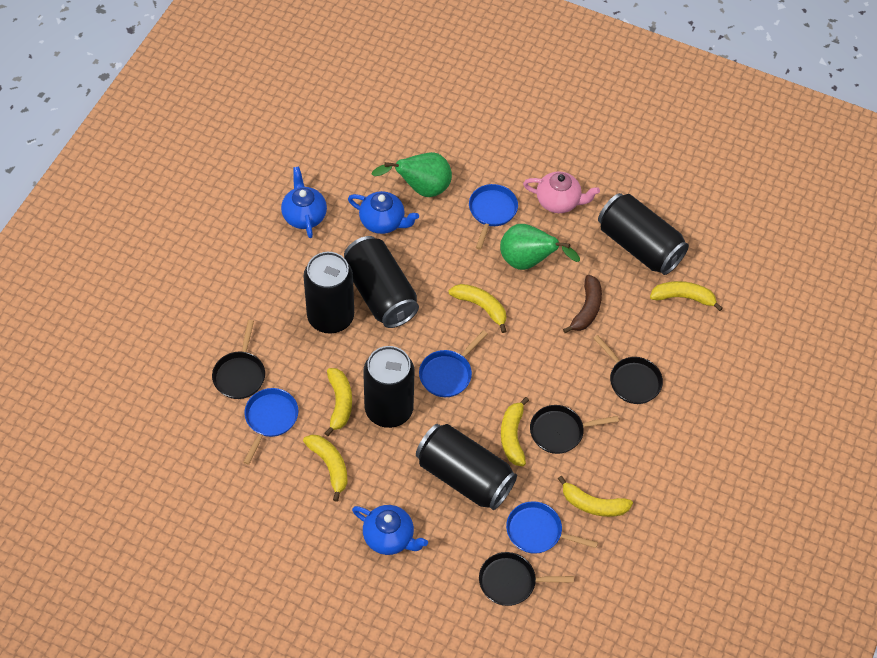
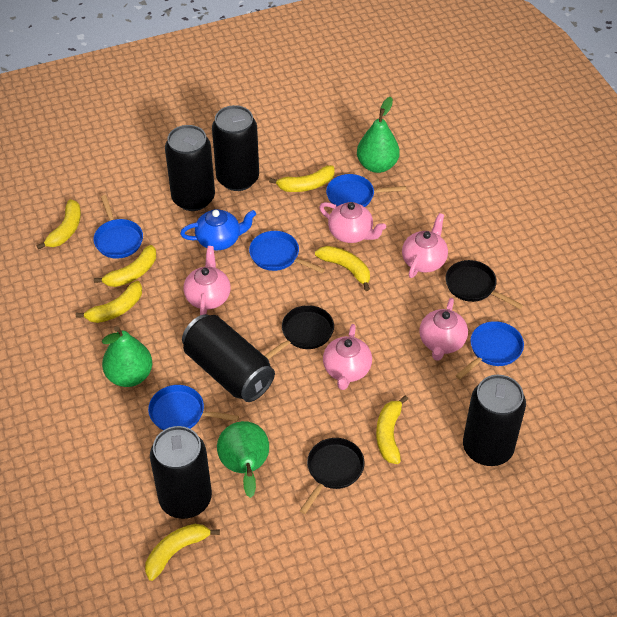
black pan: [212,320,265,399] [479,552,574,606] [530,405,619,454] [593,335,663,404] = 4 -> [264,305,334,359] [300,438,365,514] [446,260,523,309] = 3
blue pan: [243,388,298,465] [419,330,488,397] [469,184,518,250] [506,501,598,554] = 4 -> [93,195,143,259] [148,385,239,430] [249,231,325,273] [326,174,406,207] [456,321,524,379] = 5
blue teapot: [281,166,327,238] [348,191,419,234] [352,505,428,555] = 3 -> [180,209,256,251] = 1
brown banana: [563,275,602,333] = 1 -> none = 0
green pear: [372,152,452,197] [500,224,580,270] = 2 -> [102,326,152,387] [217,421,269,498] [357,97,400,173] = 3
pink teapot: [523,171,600,213] = 1 -> [184,246,231,315] [319,202,386,243] [323,324,372,390] [402,213,448,278] [419,298,468,361] = 5
yellow banana: [303,435,348,502] [325,368,352,436] [449,284,506,333] [501,397,529,466] [558,476,633,517] [650,281,723,311] = 6 -> [36,199,81,250] [76,281,142,323] [94,245,156,287] [145,524,220,581] [269,165,335,192] [315,246,370,291] [376,396,408,464] = 7

